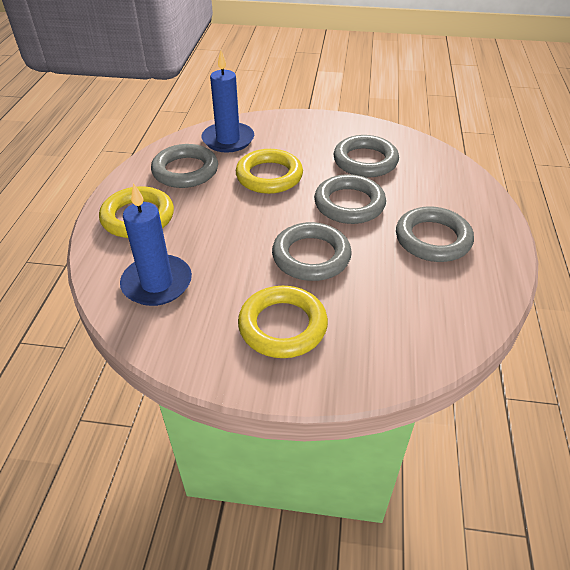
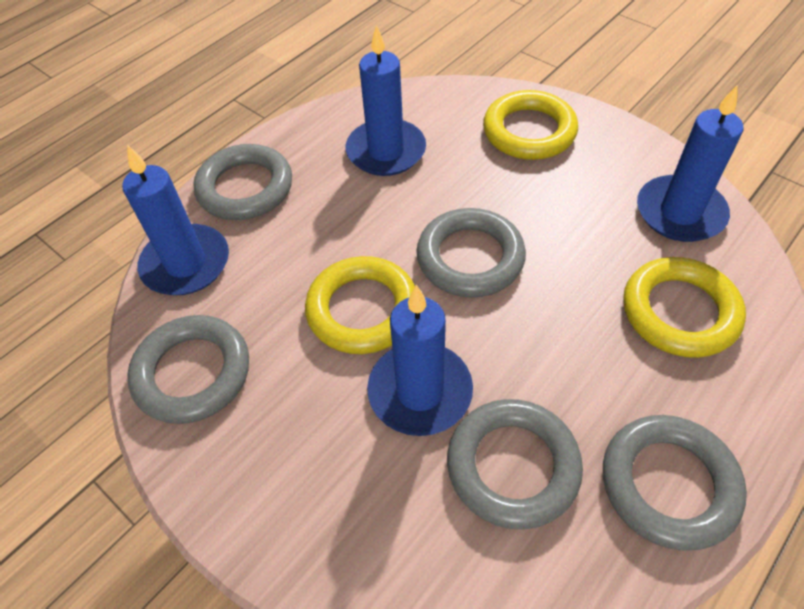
blue candle: [120,183,192,306] [202,50,254,153] = 2 -> [122,145,229,295] [346,25,426,176] [367,285,473,436] [637,84,743,242] = 4

